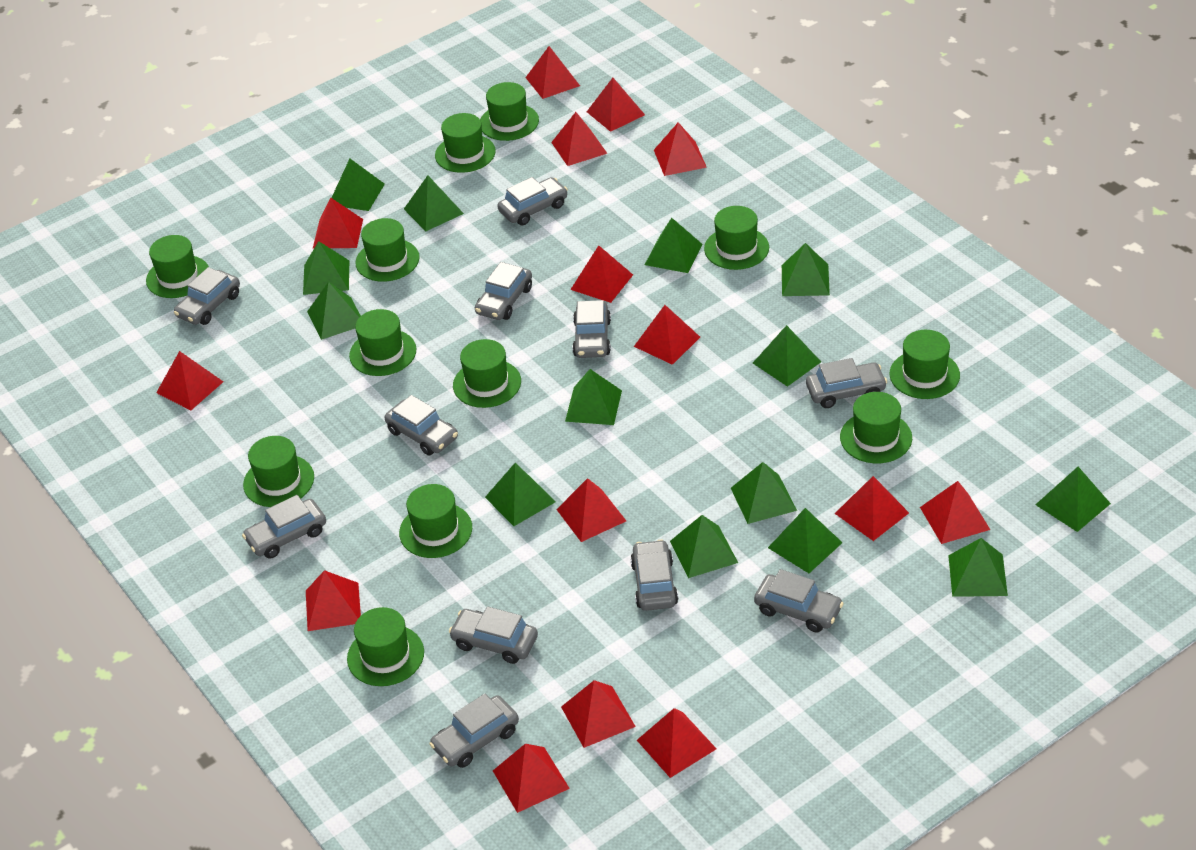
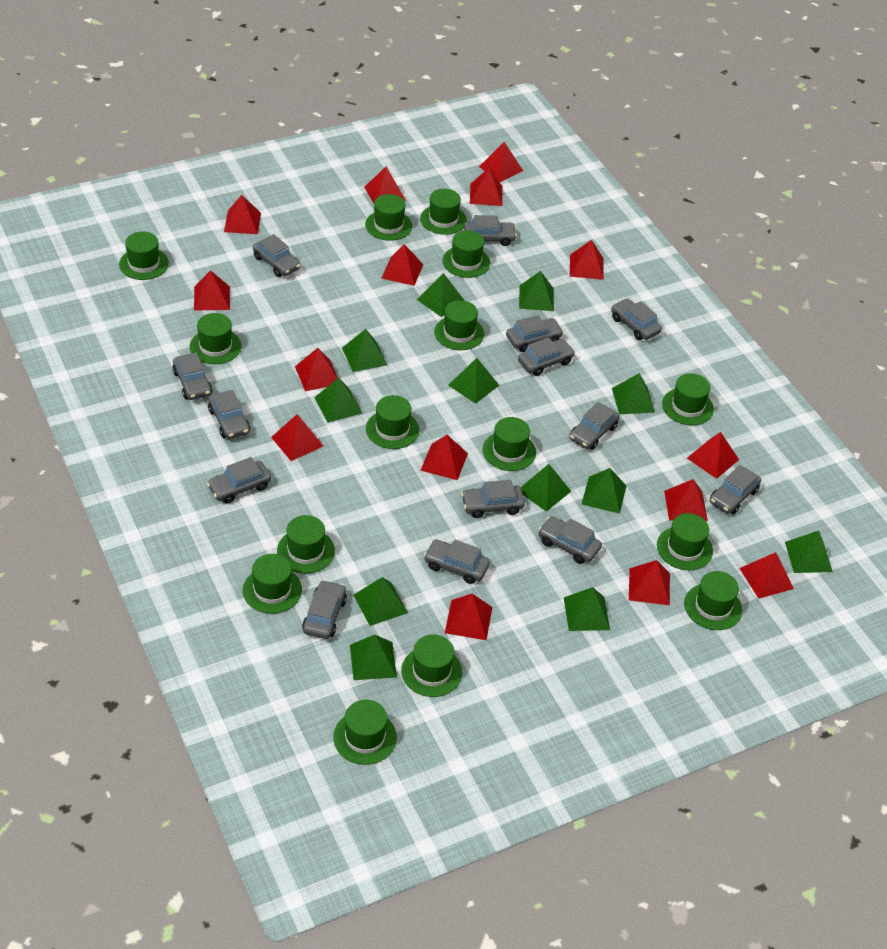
green hat: [146,235,209,298] [243,436,314,507] [347,607,424,686] [349,309,416,376] [356,218,420,282] [399,484,472,558] [435,113,496,173] [453,339,521,408] [480,82,539,141] [704,206,769,270] [840,392,912,463] [890,330,960,399] = 12 -> [119,231,169,280] [190,313,242,364] [243,554,302,614] [277,515,335,574] [333,700,397,765] [365,194,412,241] [366,395,419,449] [401,634,462,697] [420,189,467,235] [434,300,484,350] [442,230,490,278] [483,417,536,471] [657,513,713,570] [662,373,714,425] [684,571,742,630] = 15
green pyramid: [303,241,349,295] [307,282,361,340] [332,159,385,211] [404,175,464,231] [485,463,556,526] [565,369,622,425] [645,218,703,273] [670,515,738,578] [731,462,797,524] [753,325,821,387] [768,508,843,573] [782,243,830,296] [948,538,1008,597] [1035,467,1111,532] = 14 -> [314,378,362,423] [342,329,387,372] [350,635,397,680] [354,577,408,626] [417,273,465,317] [448,358,499,404] [519,271,554,311] [521,464,571,512] [564,587,610,631] [582,468,627,514] [612,373,655,414] [785,530,833,573] = 12
grey car: [174,267,240,325] [242,495,326,559] [384,395,458,456] [429,694,519,768] [449,606,538,664] [475,262,532,320] [498,177,568,225] [572,300,611,358] [630,539,678,611] [754,569,844,633] [806,358,887,408] = 11 -> [172,352,212,400] [207,457,271,504] [208,390,250,439] [253,234,301,277] [302,580,347,639] [424,539,490,584] [461,480,525,518] [464,215,517,246] [506,315,564,352] [518,337,575,376] [538,516,602,564] [569,402,620,450] [611,298,662,340] [710,465,761,514] = 14

